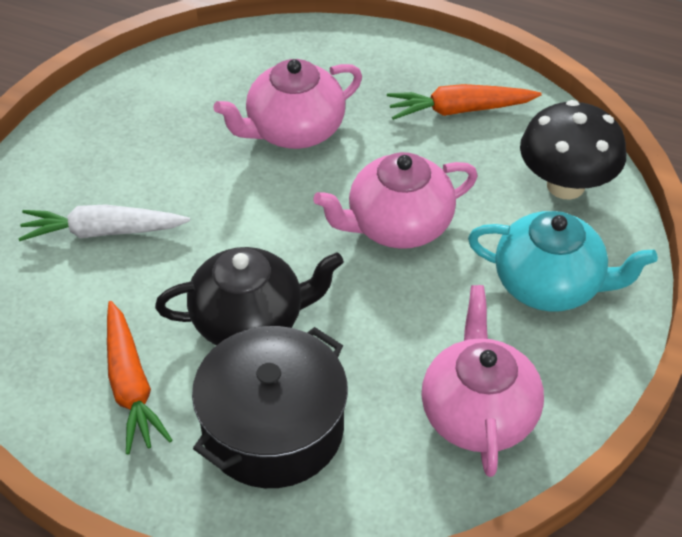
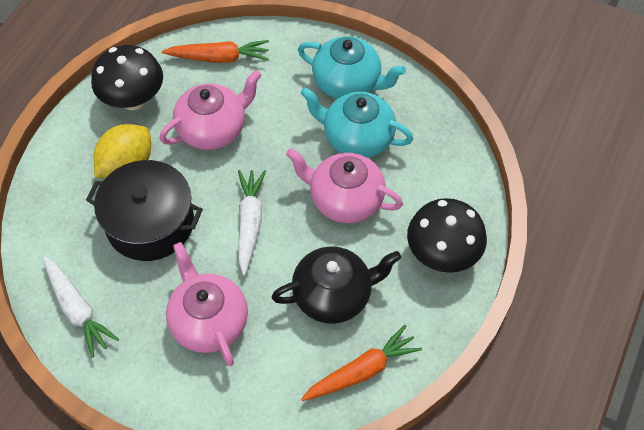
black mushroom: [520,100,626,200] = 1 -> [91,45,163,111] [407,198,487,273] = 2
turquoise teapot: [468,211,658,312] = 1 -> [298,36,406,99] [300,87,413,158] = 2
white carrot: [18,204,190,241] = 1 -> [42,256,119,358] [238,170,266,276] = 2
yellow lemon: none = 0 -> [94,124,151,178] = 1

